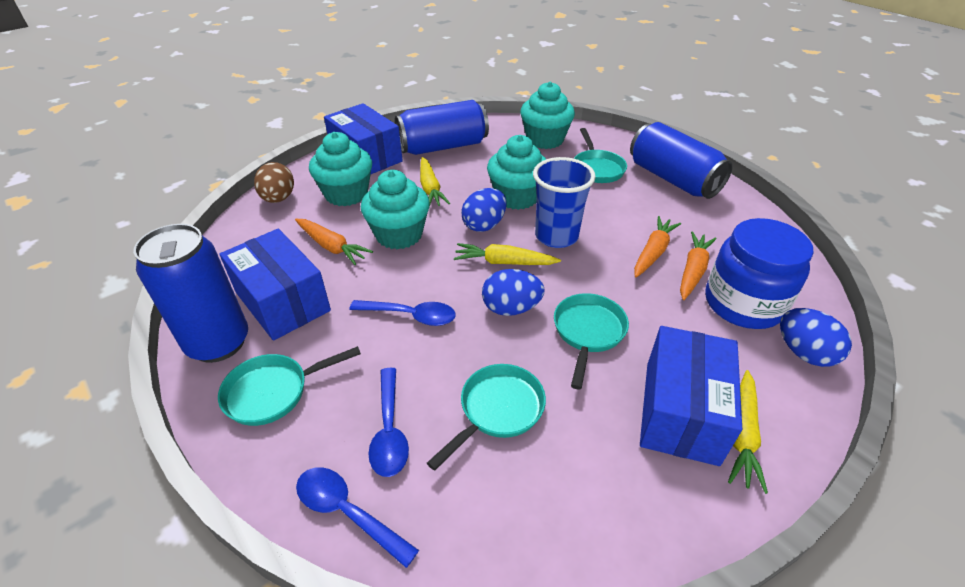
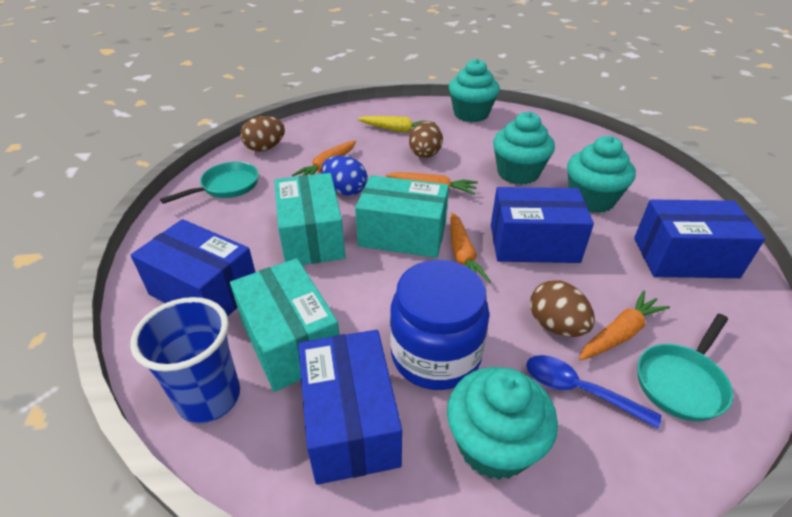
blue box: [219,229,331,341] [324,103,403,175] [640,326,742,466] = 3 -> [131,219,256,316] [298,330,402,485] [491,187,594,263] [634,199,765,278] = 4
blue can: [133,224,248,363] [395,100,489,155] [630,122,733,199] = 3 -> none = 0
blue egg: [461,188,506,232] [482,269,545,316] [780,308,852,367] = 3 -> [321,156,368,196] = 1
blue spoon: [296,467,419,568] [349,300,456,326] [368,368,409,477] = 3 -> [526,355,661,429] = 1
brown egg: [254,162,294,203] = 1 -> [241,116,285,152] [409,121,443,158] [530,280,595,337] = 3
orange carrot: [295,219,373,265] [634,216,681,277] [680,232,717,300] = 3 -> [292,140,356,177] [386,172,478,195] [450,213,491,283] [579,291,670,360] = 4
turquoise box: none = 0 -> [230,258,339,392] [274,173,345,265] [355,175,449,258] = 3
turquoise pan: [218,346,361,426] [427,364,546,471] [554,293,629,390] [574,128,627,183] = 4 -> [160,162,259,204] [638,314,733,421] = 2
yellow carrot: [420,157,450,207] [454,243,561,265] [728,370,768,494] = 3 -> [357,116,435,132] = 1

